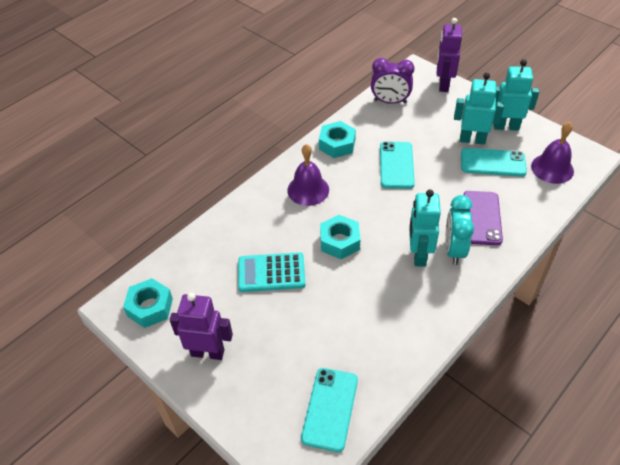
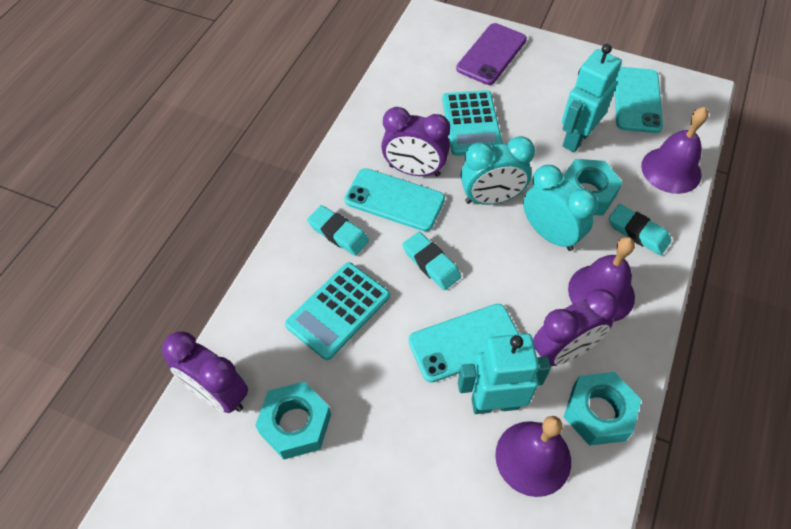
purple bell: [287,144,329,206] [531,122,574,184] = 2 -> [495,416,571,497] [568,237,635,322] [641,107,709,194] = 3
purple clock: [371,58,414,104] = 1 -> [162,331,248,413] [381,107,450,176] [533,289,618,366] = 3
purple robot: [170,293,233,360] [437,18,462,92] = 2 -> none = 0
turquoise calculator: [238,252,306,292] = 1 -> [285,262,390,360] [442,90,503,156] = 2
turquoise clock: [445,195,474,265] = 1 -> [461,136,535,205] [523,165,598,251] = 2
turquoise eraser: none = 0 -> [307,205,369,256] [402,232,461,290] [609,204,671,255] = 3
turquoise robot: [409,190,441,267] [454,73,504,145] [494,59,539,131] = 3 -> [458,333,551,414] [562,44,622,152] = 2

